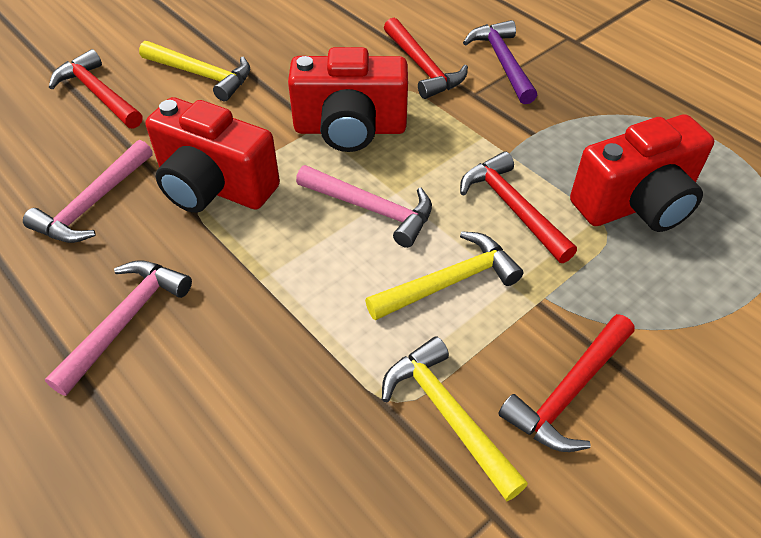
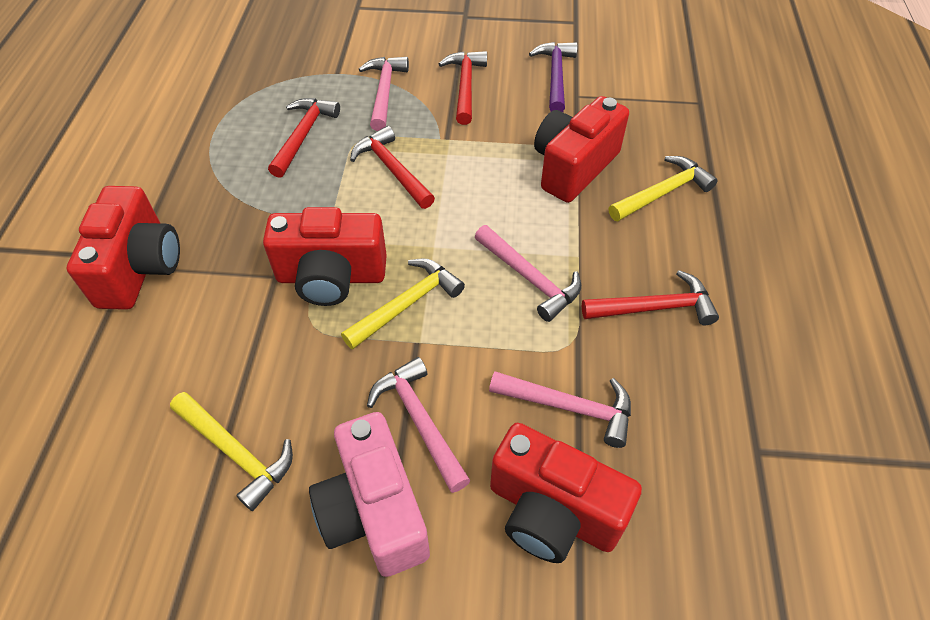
pink camera: none = 0 -> [309,412,430,577] = 1
pink hammer: [23,140,153,243] [45,260,192,396] [296,165,432,248] = 3 -> [359,57,409,131] [367,357,470,493] [475,225,581,322] [489,371,631,448] = 4
red camera: [145,97,280,213] [288,47,408,152] [570,114,714,232] = 3 -> [67,186,180,310] [263,207,387,306] [490,423,642,563] [534,96,629,203] = 4

